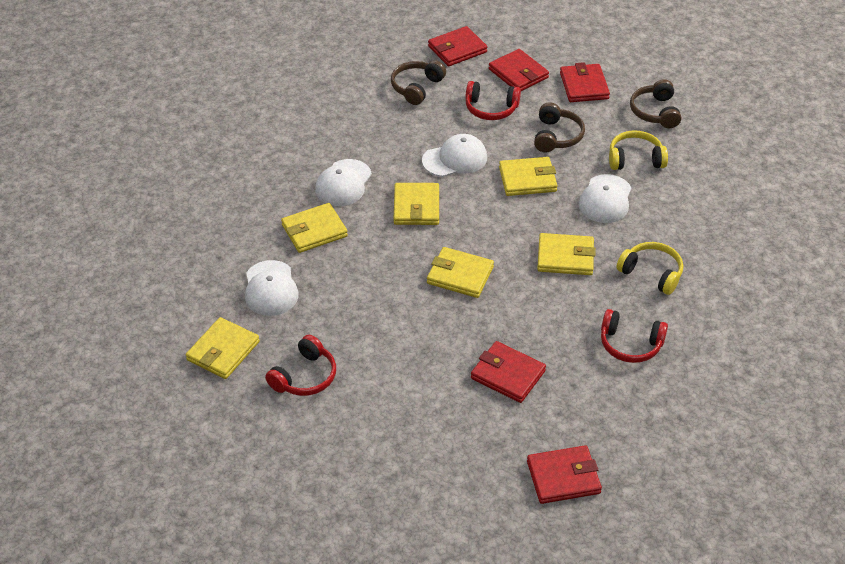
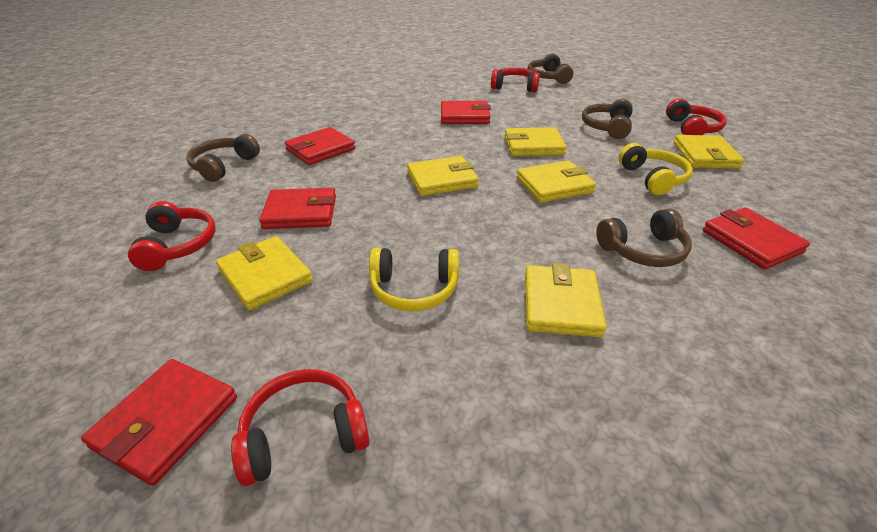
brown headphones: [391,60,446,105] [534,102,585,152] [630,79,681,128] = 3 -> [186,134,260,182] [527,53,573,84] [582,99,633,139] [596,208,692,267] = 4
red headphones: [265,335,336,396] [465,81,521,120] [601,309,668,363] = 3 -> [128,201,215,271] [231,369,370,486] [491,68,540,93] [666,98,727,135] = 4
white cap: [245,260,299,316] [315,159,372,206] [422,134,487,177] [579,174,631,223] = 4 -> none = 0

